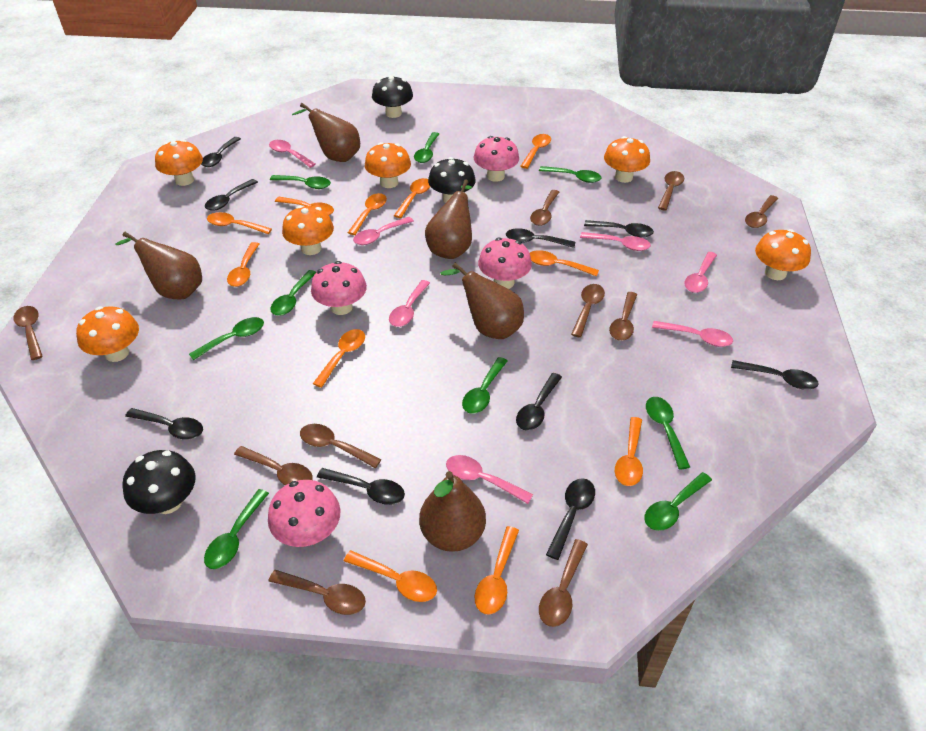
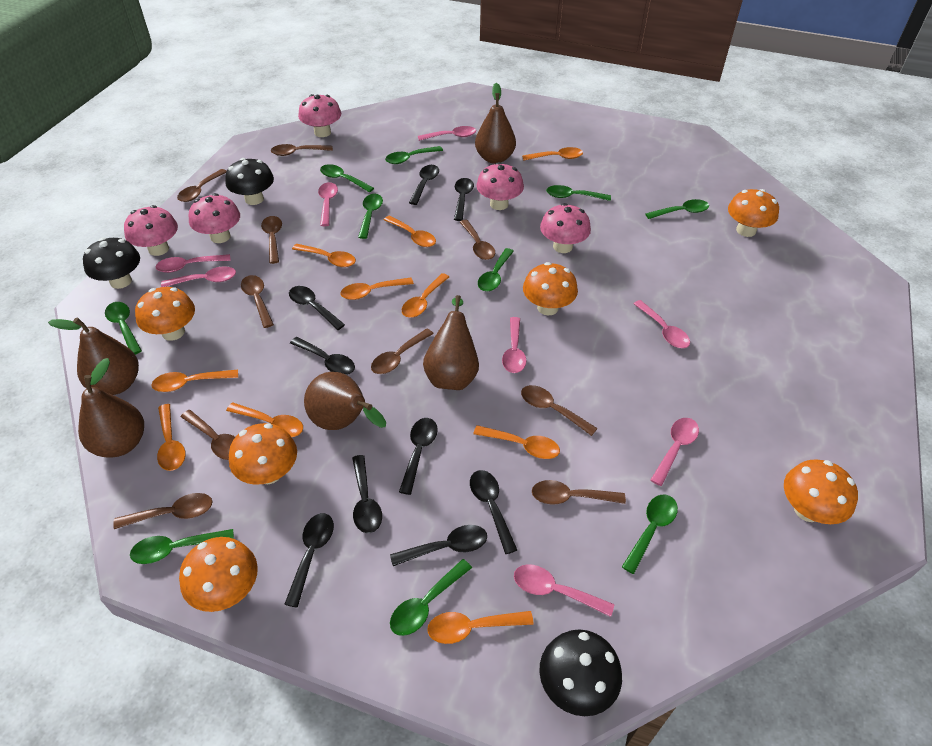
green spoon: [189,317,264,360] [204,489,269,569] [270,175,331,189] [270,270,316,316] [414,132,439,163] [462,357,507,414] [539,166,602,183] [644,472,712,531] [646,397,690,470] = 9 -> [105,302,142,355] [130,529,234,564] [320,164,374,192] [358,194,383,239] [385,146,443,164] [390,559,472,636] [478,248,514,292] [546,185,611,201] [622,495,678,574] [645,199,709,219] = 10
orange spoon: [207,212,272,234] [227,242,259,287] [275,197,334,215] [313,329,365,388] [344,550,437,602] [348,193,387,235] [394,178,430,218] [475,526,519,615] [520,134,551,169] [530,250,599,276] [615,417,643,486] = 11 -> [151,370,238,392] [157,404,186,471] [226,403,303,437] [292,244,356,267] [340,278,414,300] [384,216,436,247] [402,273,449,318] [427,611,534,644] [473,425,560,459] [522,147,583,161] = 10
pink mushroom: [268,480,341,547] [311,261,367,315] [474,136,519,182] [478,238,532,289] = 4 -> [124,205,178,256] [189,193,240,243] [298,94,341,137] [476,162,524,210] [540,203,591,253] = 5
pink spoon: [269,140,316,168] [353,217,414,245] [389,280,430,327] [446,455,533,504] [580,232,651,251] [652,321,733,347] [684,252,717,293] = 7 -> [155,254,231,273] [161,266,236,287] [318,182,338,226] [418,126,476,141] [502,317,526,373] [514,565,614,617] [633,300,690,348] [650,418,699,486] = 8

